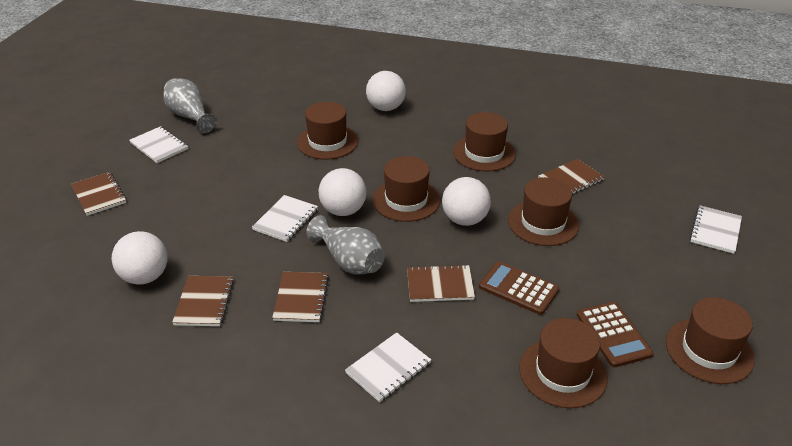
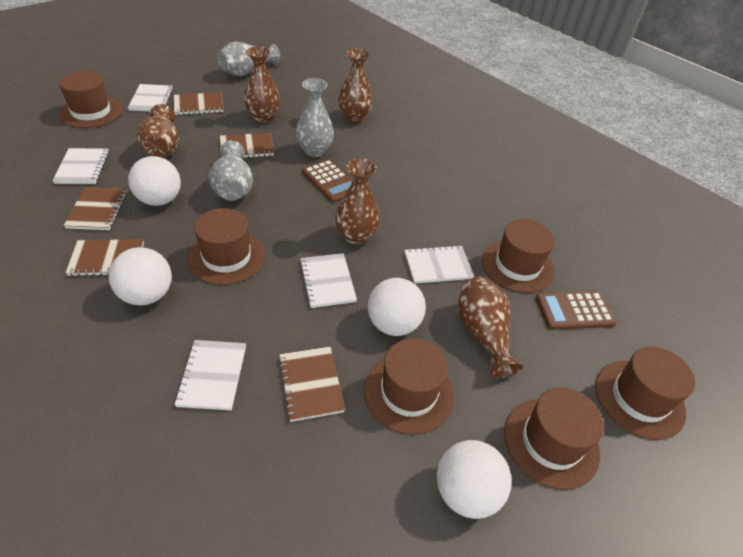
brown vase: none = 0 -> [136,104,179,158] [244,46,280,123] [335,159,380,245] [338,48,373,123] [458,276,523,378] = 5
grey vase: [163,78,217,133] [306,215,385,275] = 2 -> [209,141,253,201] [217,41,280,76] [295,78,334,157] = 3
white notebook: [129,126,188,163] [252,195,318,242] [345,332,431,402] [690,206,742,254] = 4 -> [52,148,109,184] [128,84,173,111] [174,340,246,410] [300,253,357,308] [405,245,474,284] = 5

